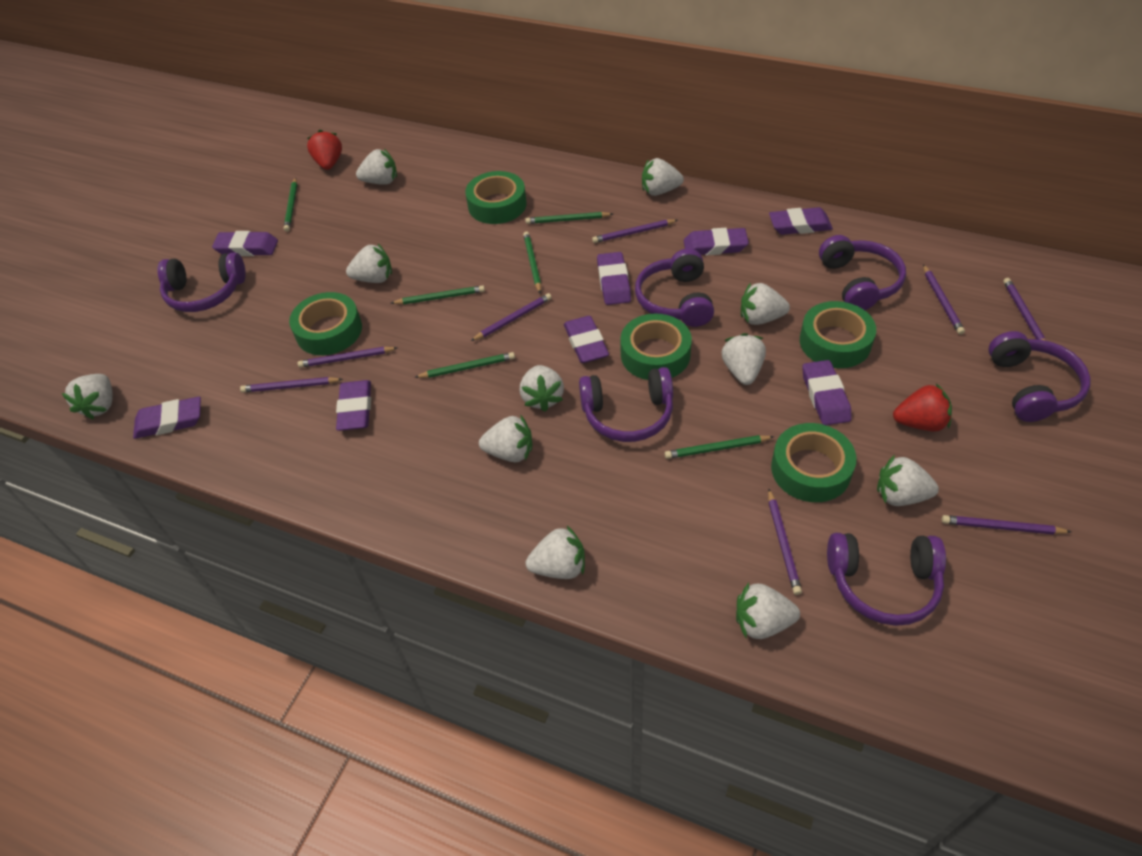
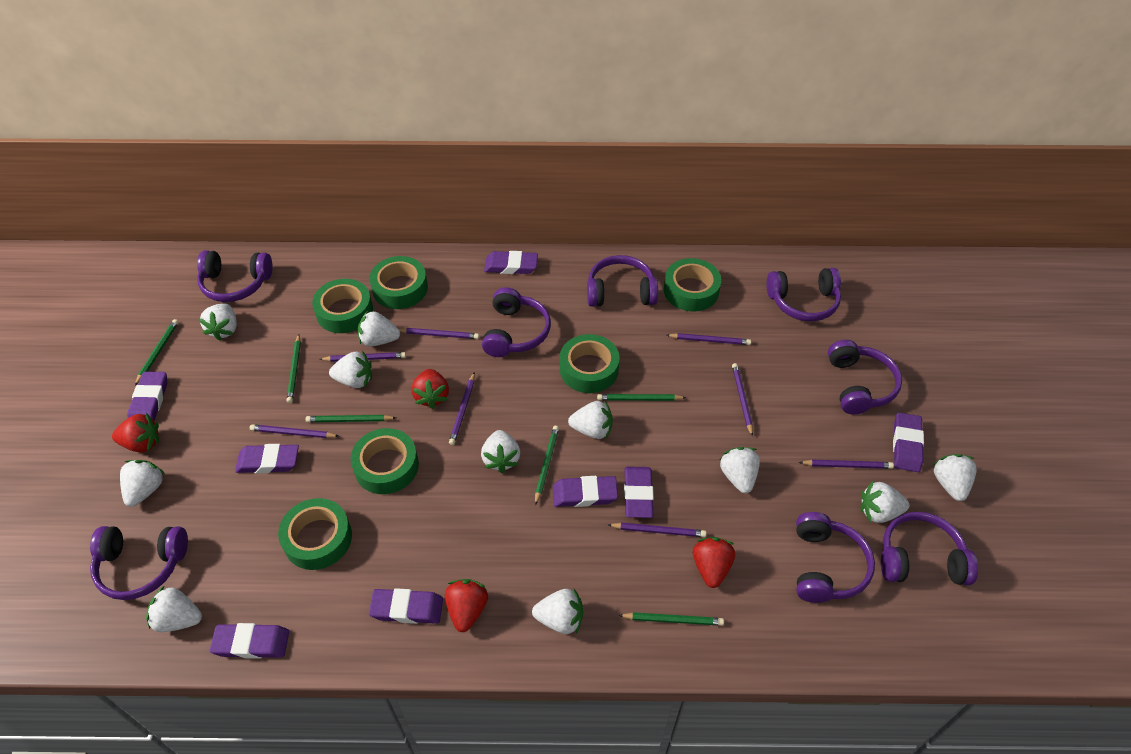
green tape: [289,292,362,355] [465,171,526,224] [620,314,692,380] [771,423,856,502] [800,301,876,368] = 5 -> [278,498,352,570] [312,279,373,333] [351,428,419,494] [370,256,428,309] [560,334,620,393] [664,258,721,312] = 6
purple headphones: [158,252,246,312] [579,367,673,442] [635,249,714,327] [819,235,906,310] [827,533,946,626] [988,331,1091,422] = 6 -> [90,526,188,600] [197,250,273,302] [482,287,551,357] [587,255,658,307] [766,268,841,321] [796,512,875,603] [828,340,902,414] [881,512,978,585] = 8
red strawberry: [307,130,342,170] [893,384,952,431] = 2 -> [112,413,159,453] [411,369,449,409] [445,579,488,632] [693,537,735,588] = 4

